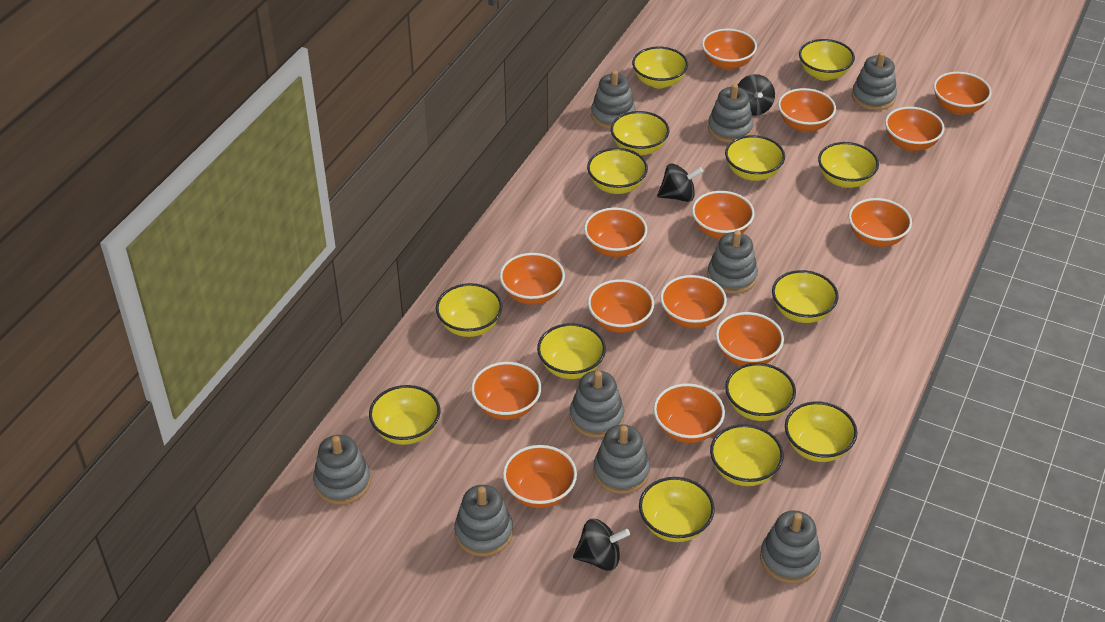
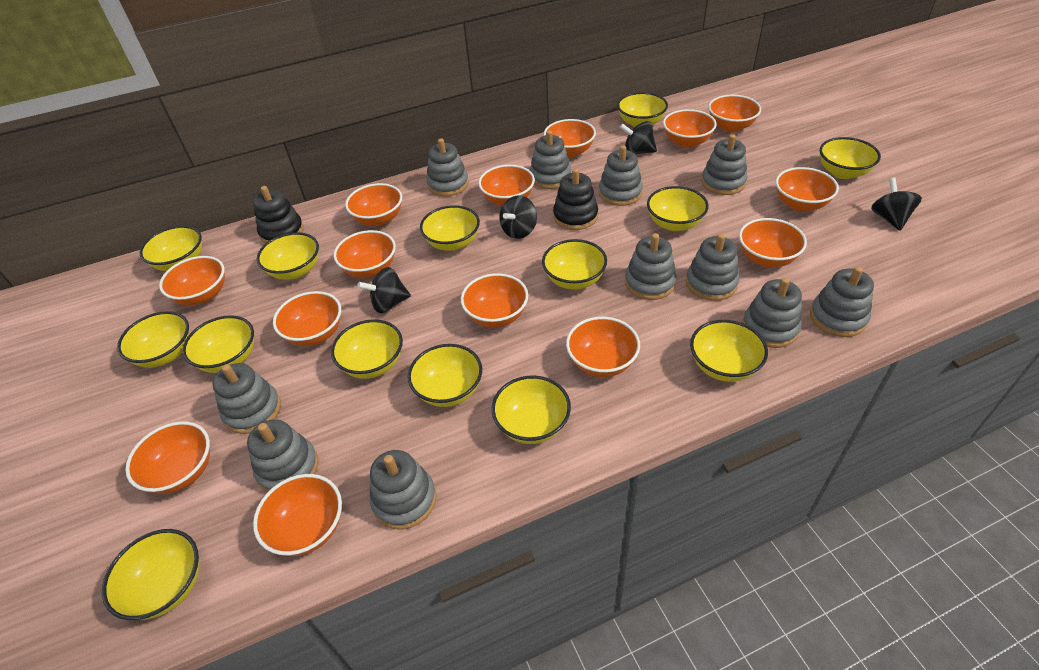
black spinning top: [573,519,630,571] [657,163,703,202] [738,74,775,116] = 3 -> [357,267,411,313] [499,195,537,239] [620,121,657,155] [871,177,922,231] = 4
black stacking toy: none = 0 -> [253,186,304,243] [553,169,598,230] = 2
grey stacking toy: [313,435,371,504] [454,485,513,556] [570,370,624,438] [591,70,636,129] [593,424,650,494] [707,230,758,294] [708,84,753,143] [760,510,821,583] [852,52,897,110] = 9 -> [212,363,281,434] [247,419,319,492] [370,450,436,530] [426,138,469,197] [530,130,571,189] [599,145,643,206] [625,233,677,300] [686,233,739,301] [701,134,747,195] [743,278,802,348] [810,267,874,337] = 11

